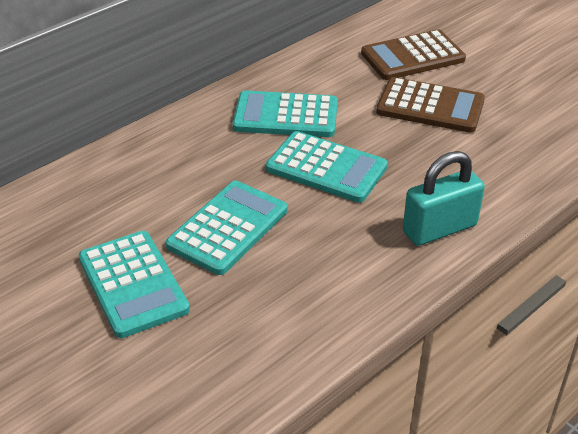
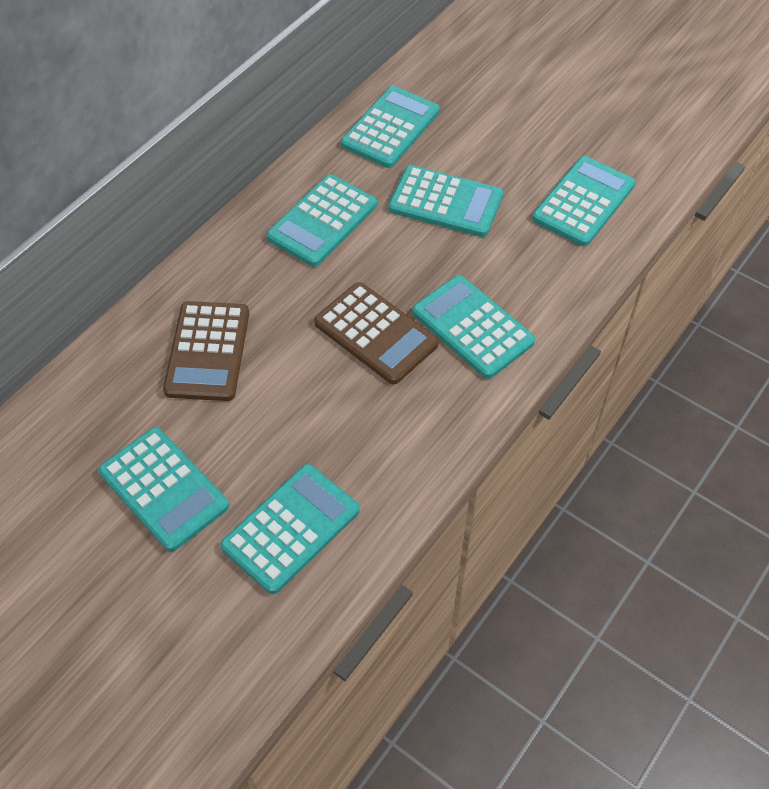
turquoise calculator: [79,231,190,338] [166,181,287,275] [233,90,338,137] [266,131,388,203] = 4 -> [98,427,229,552] [221,464,360,594] [267,174,377,267] [341,86,440,168] [388,165,503,237] [412,275,535,379] [532,156,635,246] = 7
turquoise padlock: [403,151,485,246] = 1 -> none = 0

